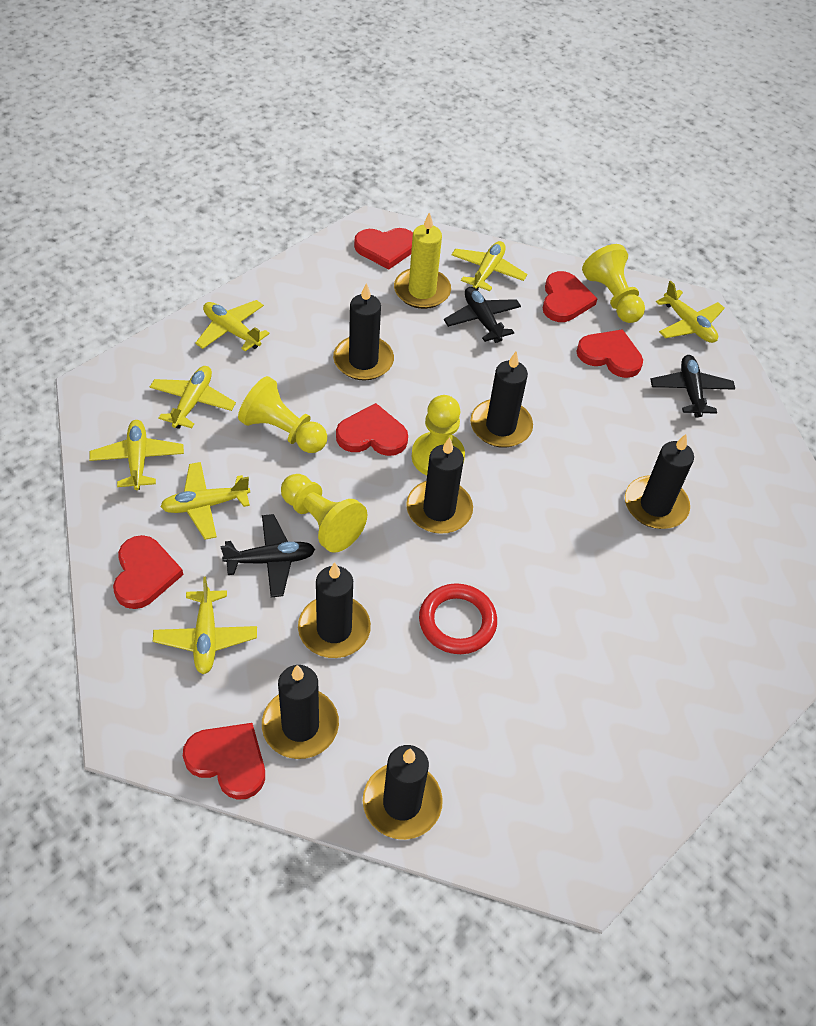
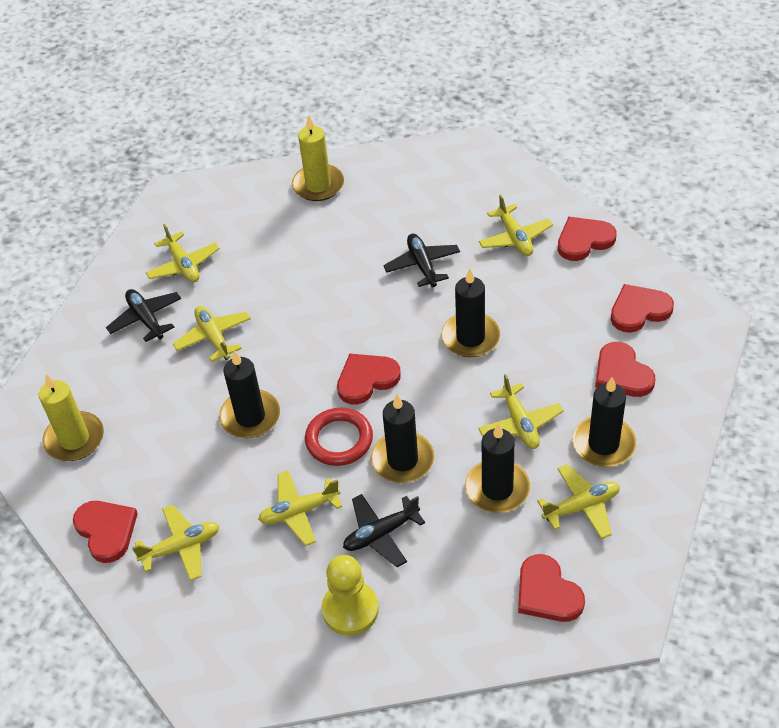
black candle: [262,665,339,759] [298,562,371,658] [333,283,394,381] [363,745,443,840] [406,437,473,534] [470,352,533,448] [625,434,694,529] = 7 -> [219,350,280,438] [371,394,434,483] [441,268,500,357] [465,423,530,513] [572,377,636,467] = 5
yellow candle: [394,212,451,309] = 1 -> [39,374,104,461] [292,115,344,201] = 2
yellow pawn: [238,376,327,453] [281,474,367,553] [411,395,465,475] [582,244,645,323] = 4 -> [322,555,379,636] = 1

